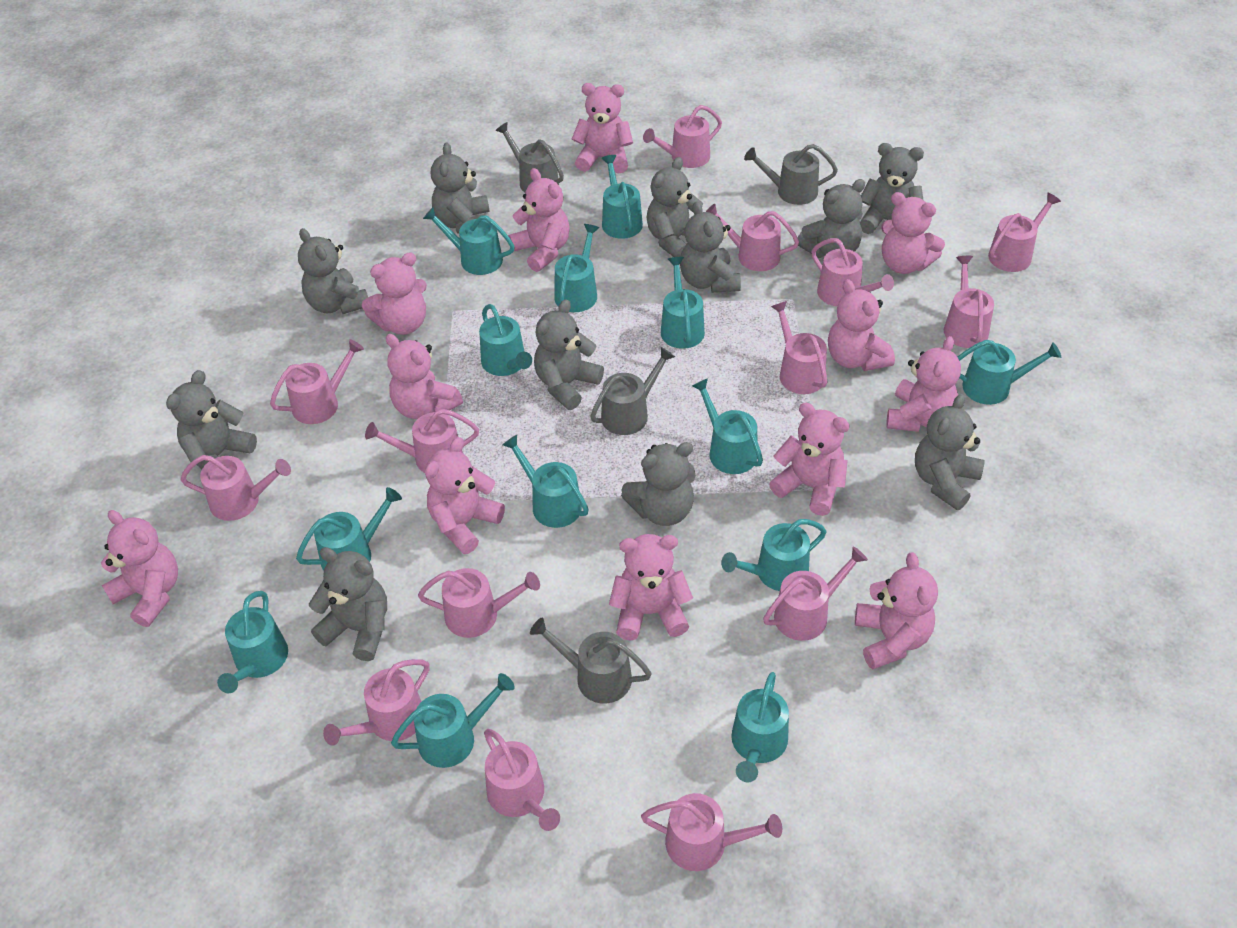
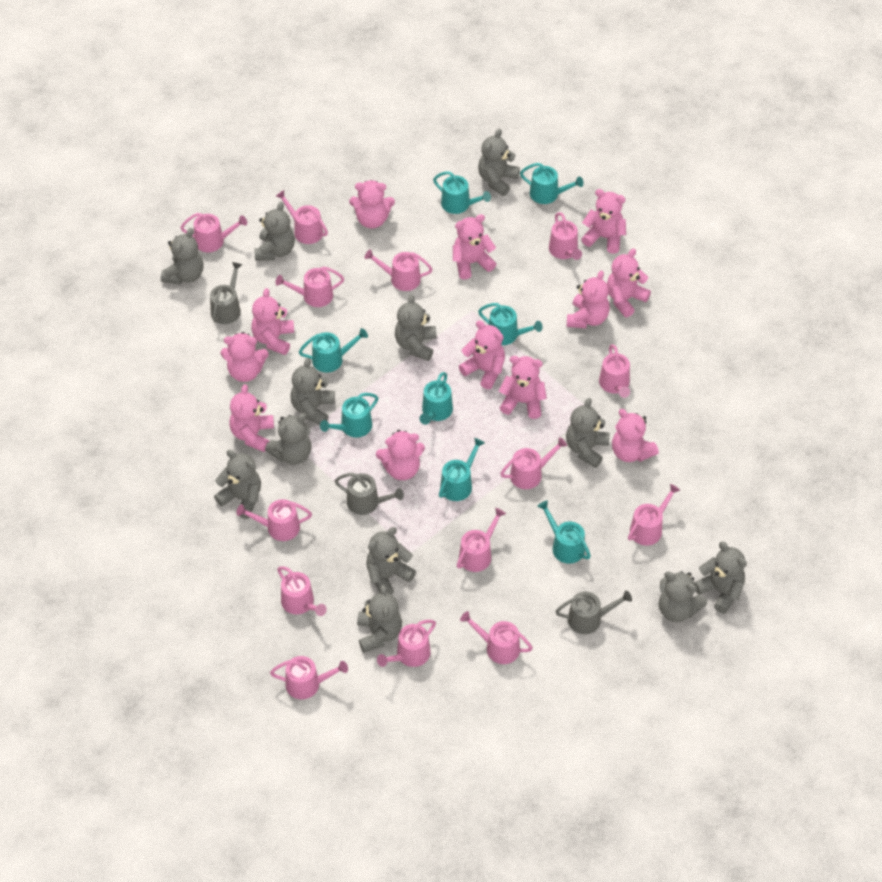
grey teddy bear: [166,370,257,470] [298,228,368,314] [309,547,387,661] [431,142,489,234] [534,299,604,410] [621,442,696,526] [647,157,703,257] [680,201,741,293] [798,179,865,258] [860,143,924,234] [915,394,985,510] = 11 -> [161,228,204,285] [214,450,261,519] [255,202,295,261] [265,413,312,465] [290,358,335,425] [357,584,402,653] [366,527,416,595] [395,294,437,361] [478,129,520,196] [566,398,610,468] [659,571,707,622] [694,542,747,614] = 12
grey watering can: [495,122,564,192] [530,618,652,704] [590,347,675,435] [744,144,838,205] = 4 -> [210,262,243,324] [335,473,404,515] [555,590,632,634] = 3
turquoise watering can: [217,591,288,693] [296,487,402,571] [391,673,515,768] [423,207,515,275] [479,304,532,376] [503,435,589,528] [555,224,599,312] [602,155,643,239] [661,257,705,349] [692,378,763,474] [721,519,826,591] [731,672,789,782] [958,340,1061,405] = 13 -> [299,328,368,372] [320,393,378,438] [419,372,453,425] [433,171,491,214] [439,438,485,501] [478,303,542,345] [520,163,584,204] [537,500,591,564] = 8

